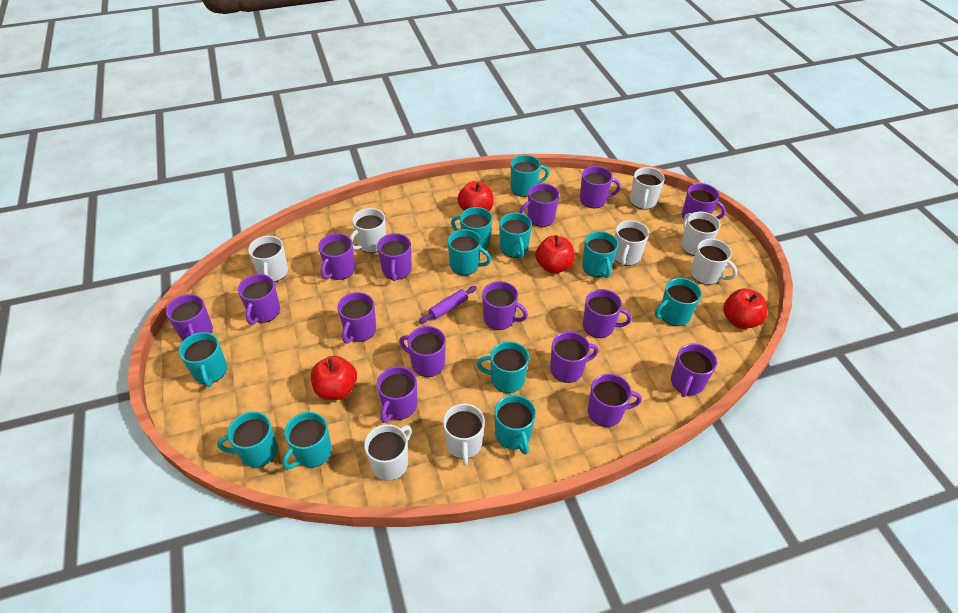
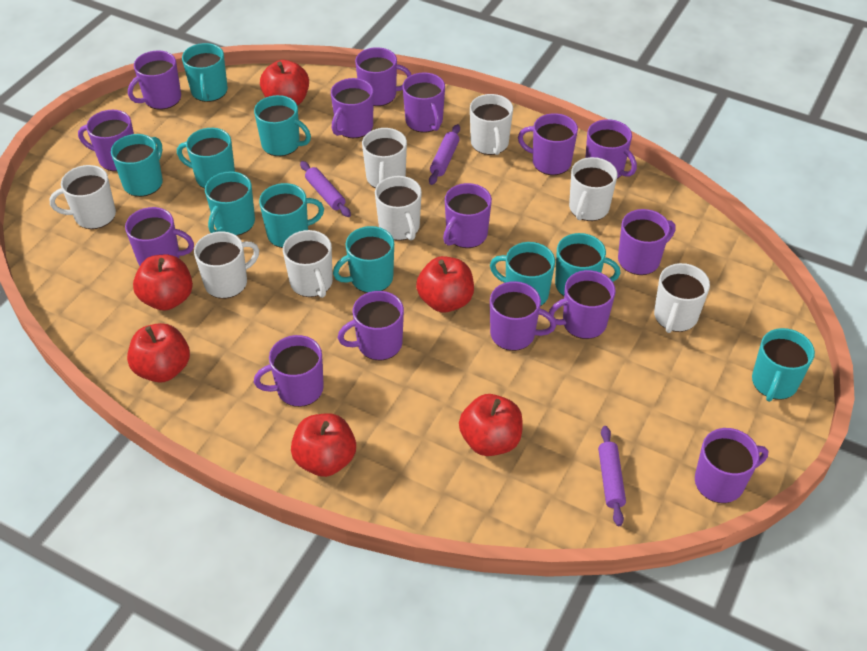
purple rolling pin: [419,286,477,323] = 1 -> [300,161,351,217] [429,124,460,185] [598,426,626,526] = 3
red apple: [311,356,357,400] [457,181,493,211] [535,235,575,274] [723,289,767,329] = 4 -> [127,323,190,383] [133,255,193,311] [260,60,309,106] [291,413,356,477] [416,256,474,313] [459,394,523,456] = 6
turquoise mug: [179,332,227,387] [217,412,278,467] [282,412,332,469] [448,229,491,275] [451,207,492,249] [477,341,529,393] [495,395,536,455] [499,213,532,258] [511,155,549,197] [582,231,619,278] [655,278,702,326] = 11 -> [111,134,163,197] [177,128,235,189] [182,43,228,102] [205,171,255,236] [254,95,311,156] [259,183,324,248] [333,226,394,293] [490,242,555,306] [555,233,620,296] [752,328,815,402] = 10

